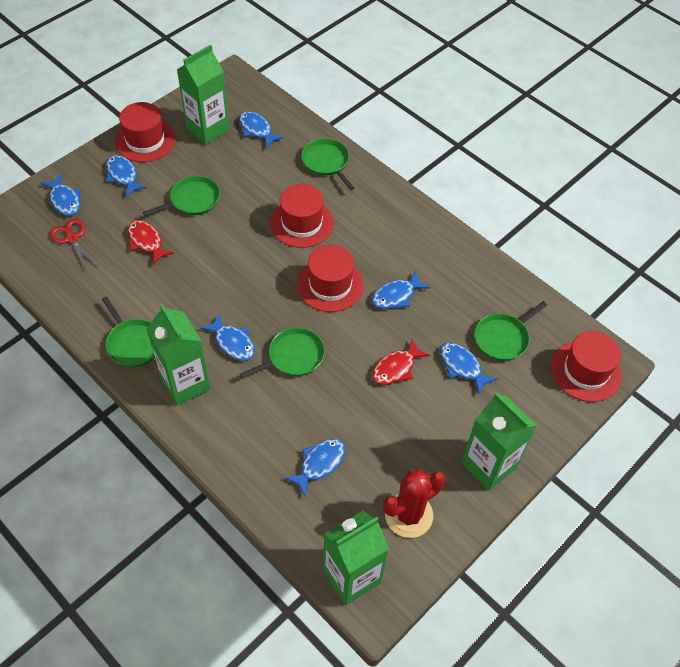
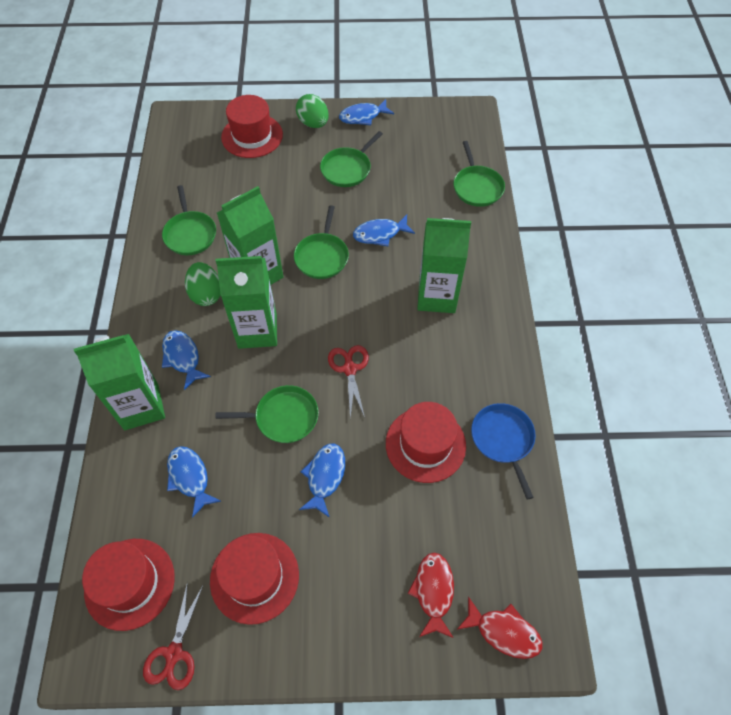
blue fish: [41,174,81,216] [106,155,147,197] [200,314,255,361] [239,111,284,148] [284,439,345,496] [372,271,430,309] [440,343,497,394] = 7 -> [162,330,211,390] [167,446,221,518] [299,444,345,518] [339,99,394,125] [353,215,415,246] = 5
blue pan: none = 0 -> [471,403,536,500] = 1
green egg: none = 0 -> [185,262,220,306] [296,94,329,128] = 2
red cactus: [383,469,445,538] = 1 -> none = 0
red scissors: [50,219,97,270] = 1 -> [143,582,203,690] [328,345,369,419] = 2

